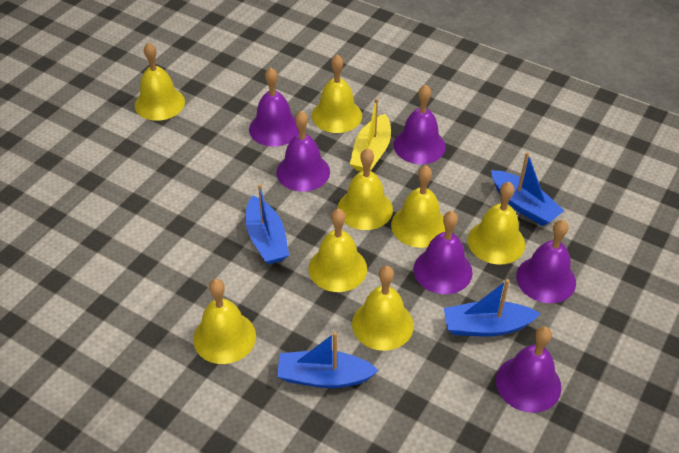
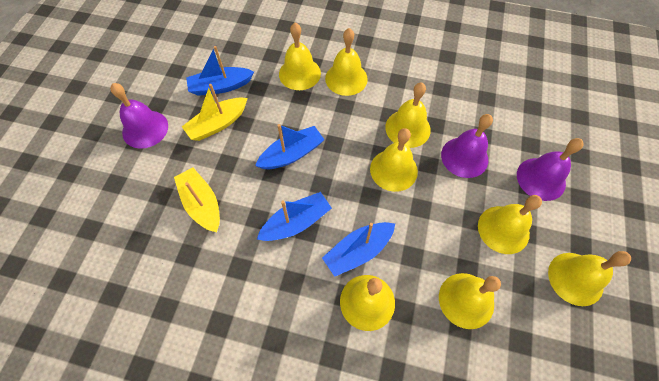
purple bell: [249,67,299,147] [276,111,330,192] [394,85,446,164] [413,211,473,294] [496,327,561,413] [516,220,576,303] = 6 -> [110,83,168,149] [441,114,493,178] [517,138,584,201] = 3
yellow boat: [350,98,391,172] = 1 -> [174,167,220,232] [182,84,247,141] = 2

